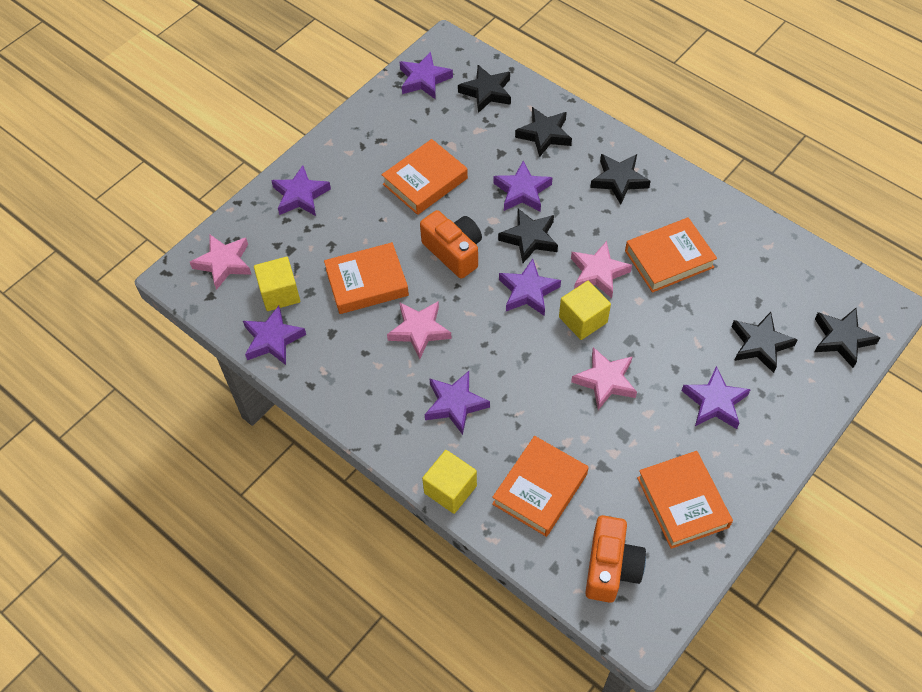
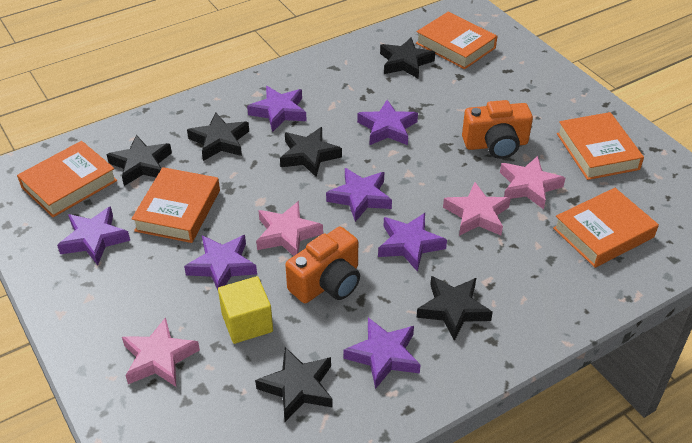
yellow cube: [254,257,300,311] [422,450,477,514] [559,281,611,340] = 3 -> [218,276,273,344] = 1

